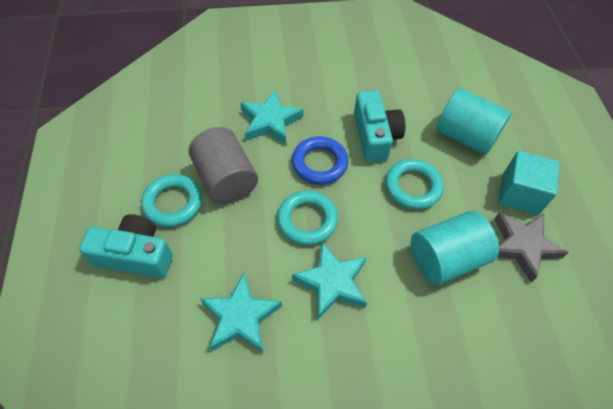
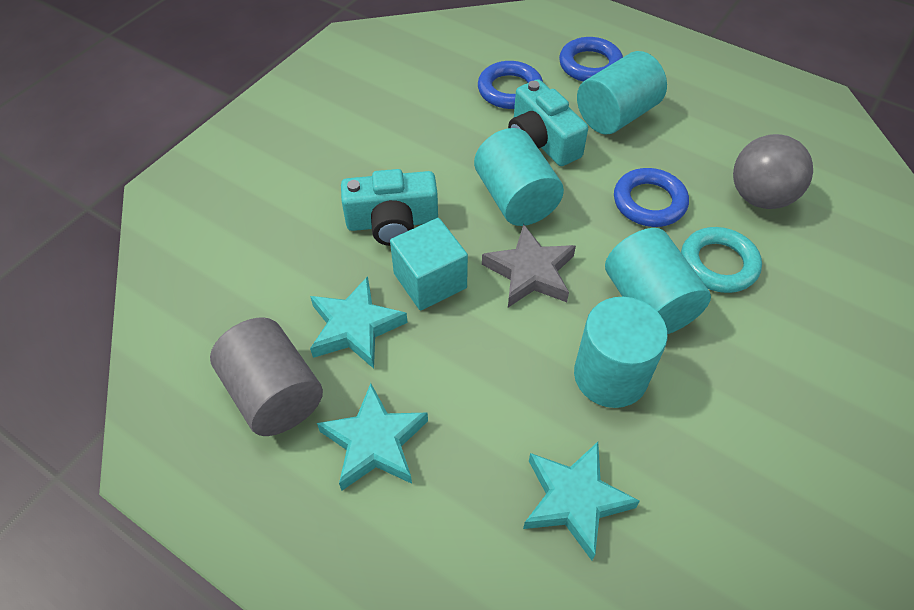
blue ring: [292,136,348,185] = 1 -> [478,61,543,109] [559,37,623,82] [614,168,689,227] = 3
grey ball: none = 0 -> [733,134,813,209] = 1
turquoise cylinder: [411,211,499,285] [436,88,511,155] = 2 -> [474,128,564,226] [574,297,668,408] [577,51,667,135] [605,228,711,334] = 4
turquoise ring: [141,174,202,227] [277,191,338,245] [385,159,444,210] = 3 -> [681,227,762,293] = 1

